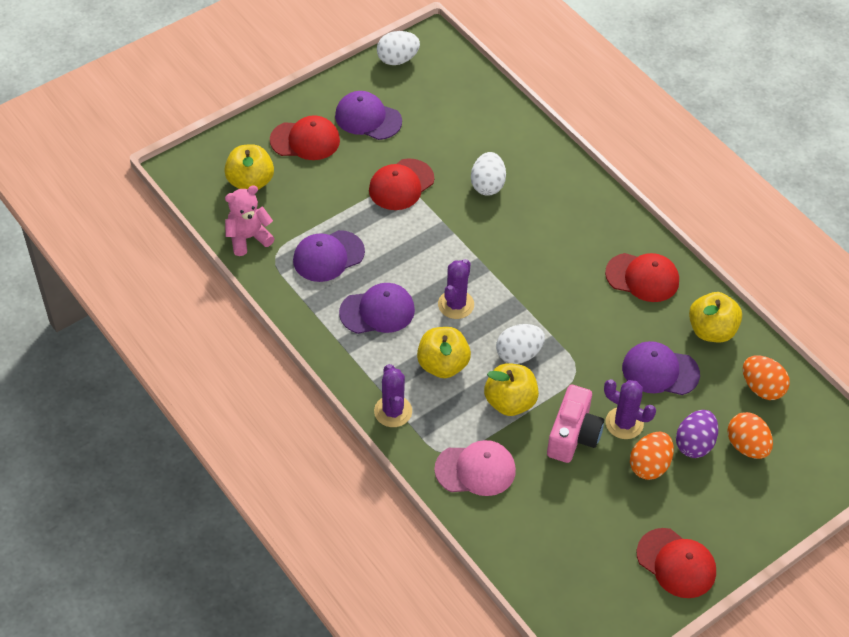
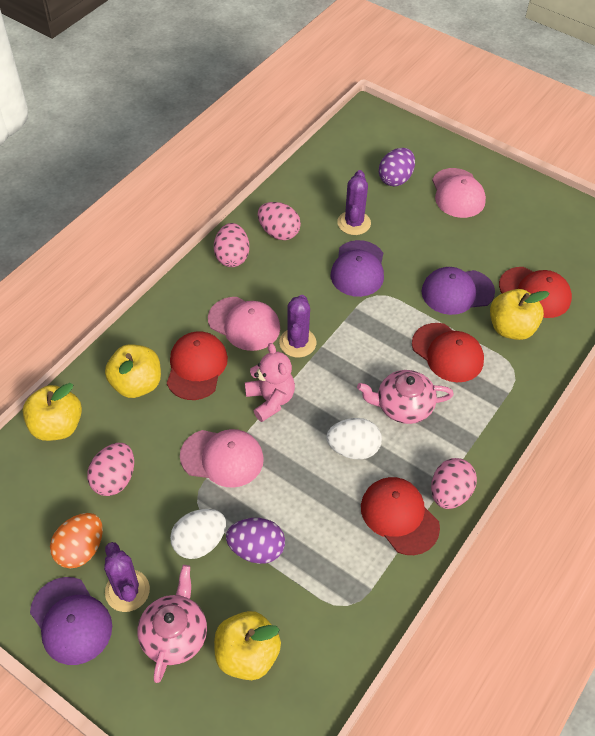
orange egg: [630,432,674,480] [727,412,773,459] [743,355,790,400] = 3 -> [50,513,103,568] = 1
pink camera: [547,385,604,463] = 1 -> none = 0
pink cap: [434,440,516,496] = 1 -> [180,429,264,488] [208,297,280,351] [432,168,486,218] = 3
pink egg: none = 0 -> [87,443,134,496] [214,223,249,267] [258,202,301,240] [431,458,477,509] = 4
pink teapot: none = 0 -> [137,565,207,683] [357,370,454,424] = 2
purple cap: [293,230,365,282] [335,91,402,140] [339,283,415,334] [622,341,700,395] = 4 -> [30,577,112,665] [331,240,384,297] [421,267,495,315] = 3
purple egg: [676,410,719,458] = 1 -> [226,518,285,564] [379,148,415,186] = 2
white egg: [377,31,420,65] [471,152,506,196] [496,324,545,364] = 3 -> [170,509,226,559] [326,418,382,460] = 2

